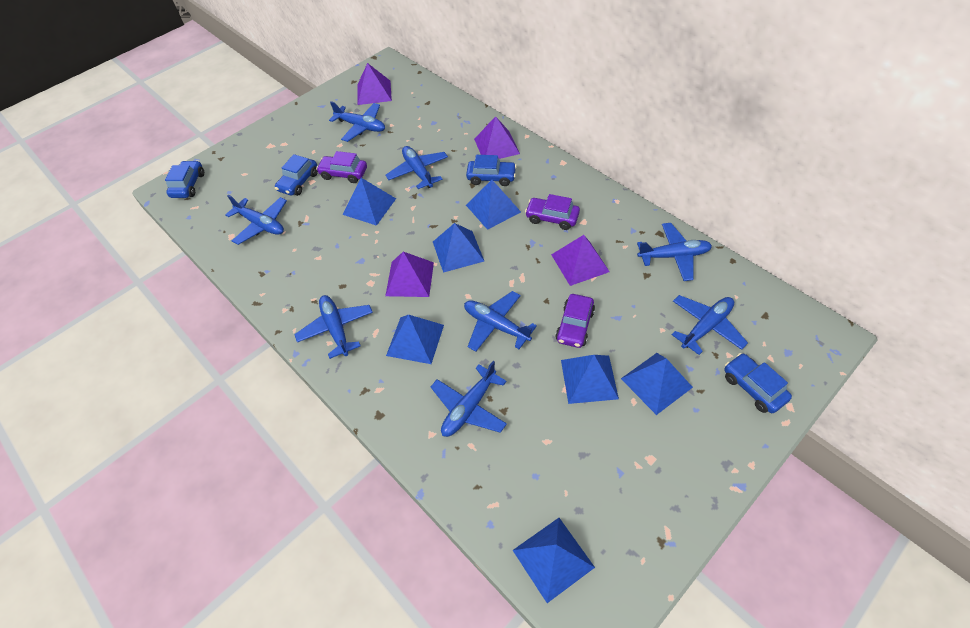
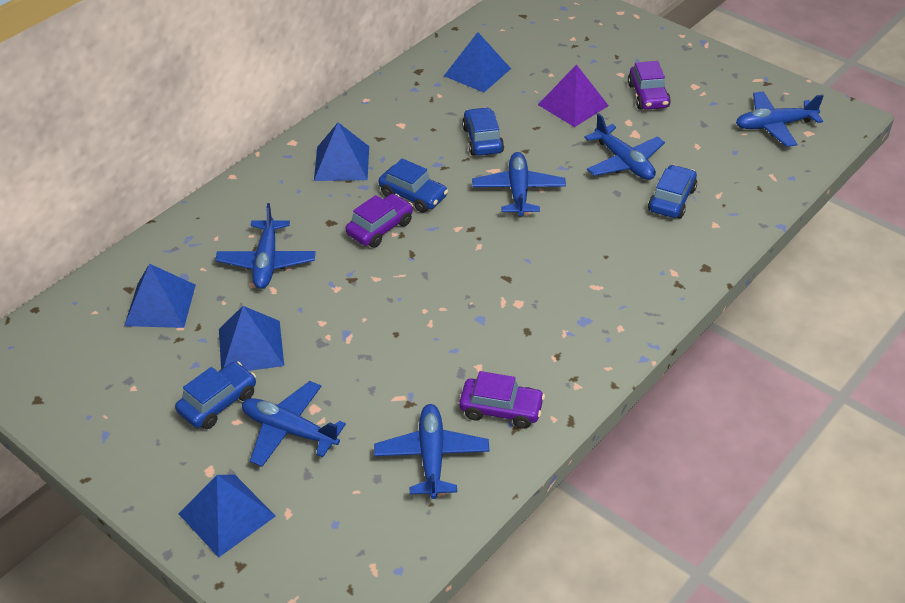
blue plane: [225,195,287,245] [294,295,373,359] [329,101,385,142] [385,146,448,189] [431,361,507,437] [464,291,537,352] [637,223,712,281] [672,295,748,355] = 8 -> [215,203,316,289] [242,381,346,467] [374,404,490,499] [472,152,566,216] [584,113,665,180] [736,91,824,147] = 6
blue pyramid: [342,178,396,226] [386,315,444,364] [433,223,484,273] [466,180,521,230] [513,518,595,603] [561,355,619,404] [621,353,693,415] = 7 -> [124,264,196,328] [178,474,276,558] [219,306,284,371] [314,122,369,181] [444,32,511,92] = 5
purple pyramid: [357,63,392,105] [385,252,434,297] [474,116,520,159] [551,235,610,286] = 4 -> [538,64,609,127] = 1

